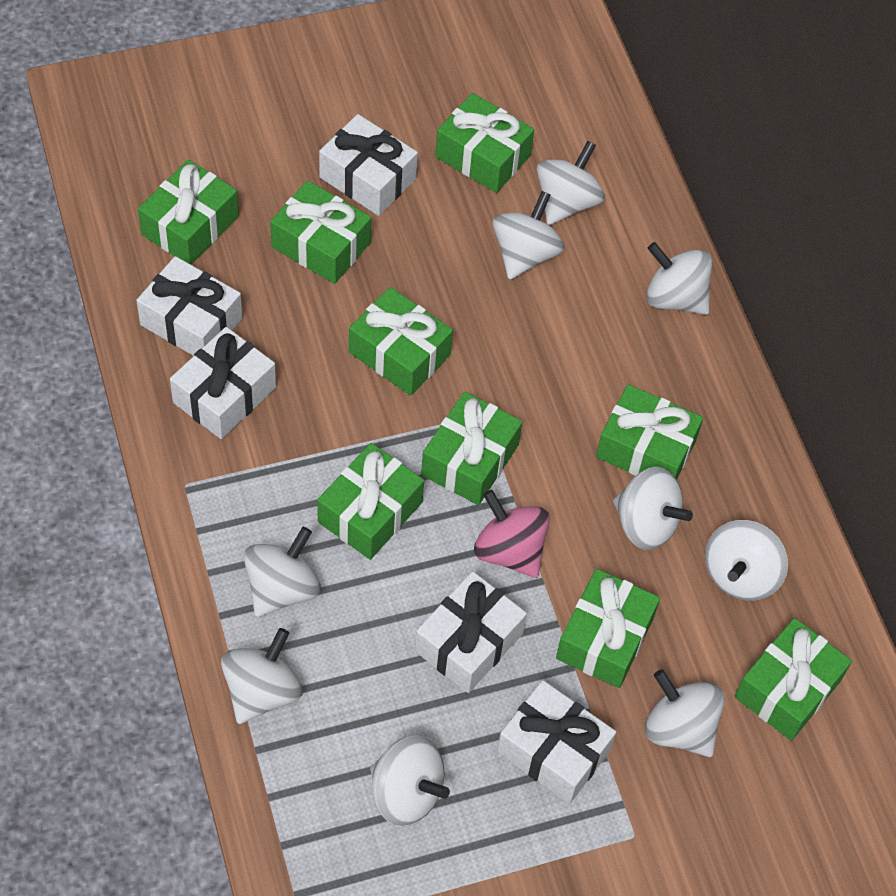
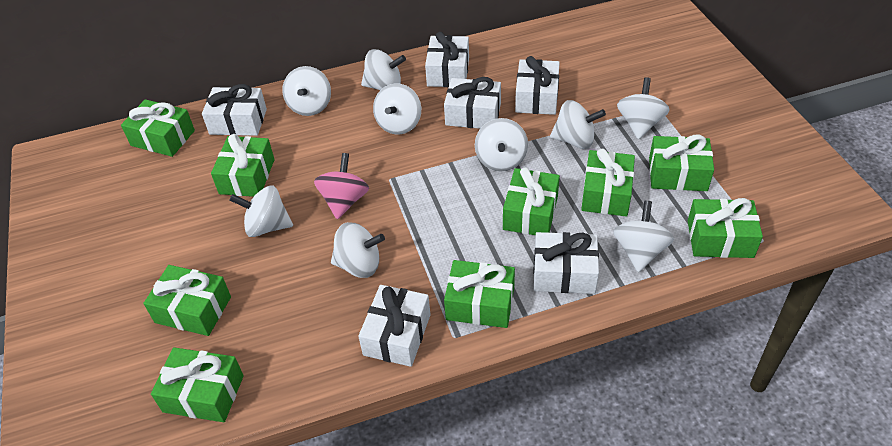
white gift: [136,256,242,356] [170,327,276,439] [319,114,418,216] [415,571,527,693] [497,680,616,804] = 5 -> [202,84,267,136] [358,285,431,367] [425,32,469,87] [444,77,501,129] [515,56,560,115] [533,232,599,294] = 6

